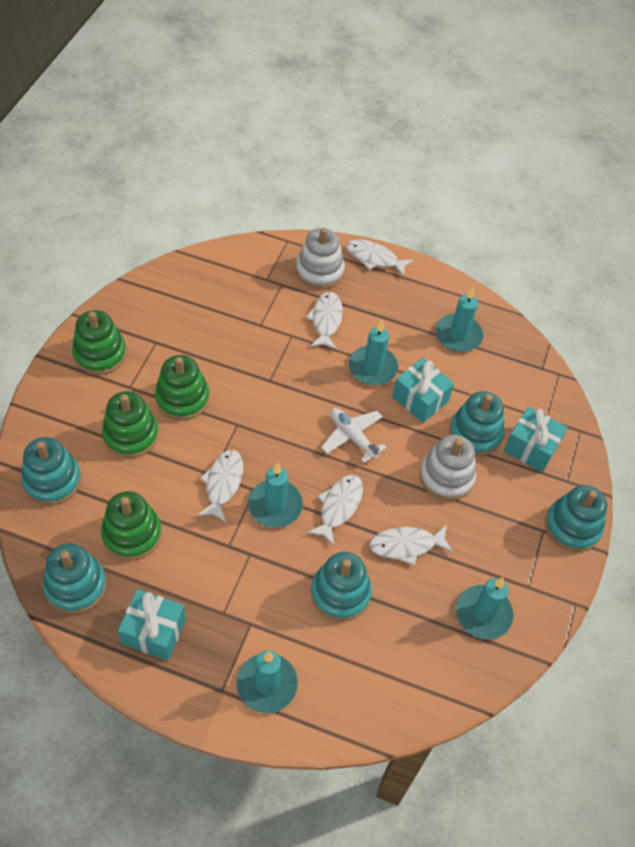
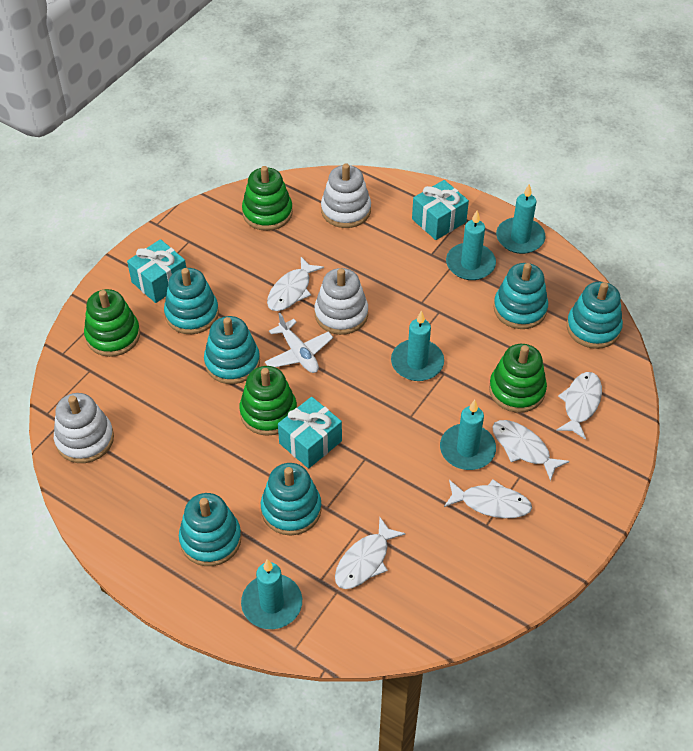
turquoise stacking toy: [21,437,81,506] [43,543,107,614] [311,552,372,621] [449,391,504,456] [545,485,607,552] = 5 -> [164,268,219,334] [179,493,241,566] [204,316,260,384] [261,463,322,536] [493,263,548,329] [567,282,623,349] = 6
white stacking toy: [296,227,345,289] [419,435,476,501] = 2 -> [54,393,114,463] [315,268,368,335] [321,163,371,228] = 3

